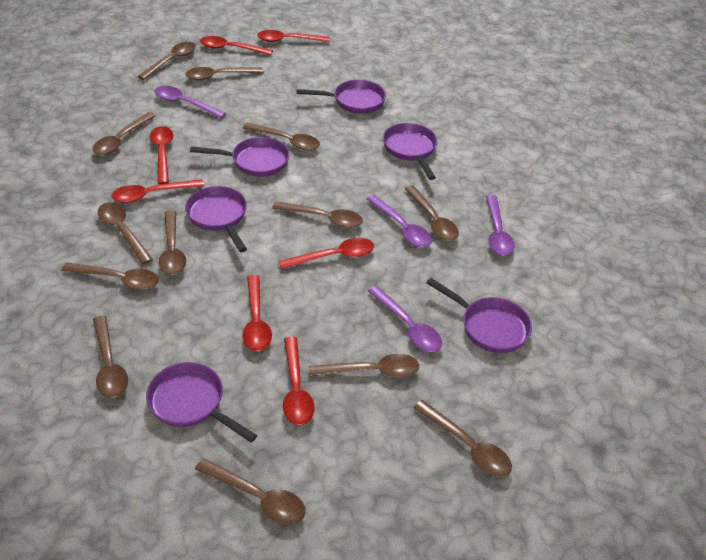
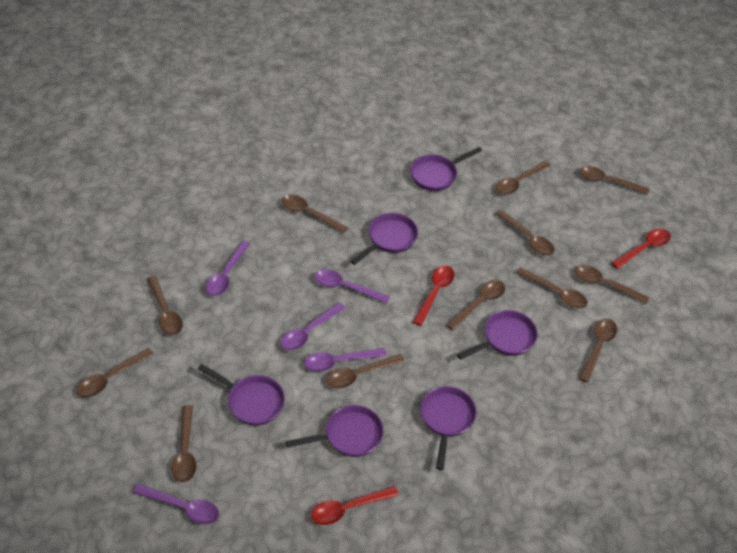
brown spoon: [61,262,159,290] [92,112,156,155] [93,316,128,398] [97,203,153,264] [138,42,196,80] [159,210,186,275] [185,67,263,80] [195,458,306,525] [243,123,320,150] [272,201,363,228] [309,354,419,378] [405,185,459,241] [413,400,512,477] = 13 -> [77,348,154,398] [147,276,183,335] [171,405,196,482] [282,195,348,233] [326,354,405,388] [446,280,505,331] [496,161,551,194] [496,210,555,256] [516,267,588,308] [575,265,649,304] [579,166,649,195] [579,318,617,383] = 12
purple spoon: [155,86,226,118] [366,195,432,247] [368,286,442,352] [486,195,515,256] = 4 -> [133,484,219,524] [206,241,250,296] [281,302,345,351] [305,348,387,372] [314,269,390,303] = 5
red spoon: [111,179,204,203] [150,126,173,184] [200,36,273,55] [242,275,272,351] [257,30,330,42] [279,238,374,269] [283,337,314,425] = 7 -> [311,486,399,525] [413,265,455,326] [611,229,671,269] = 3

